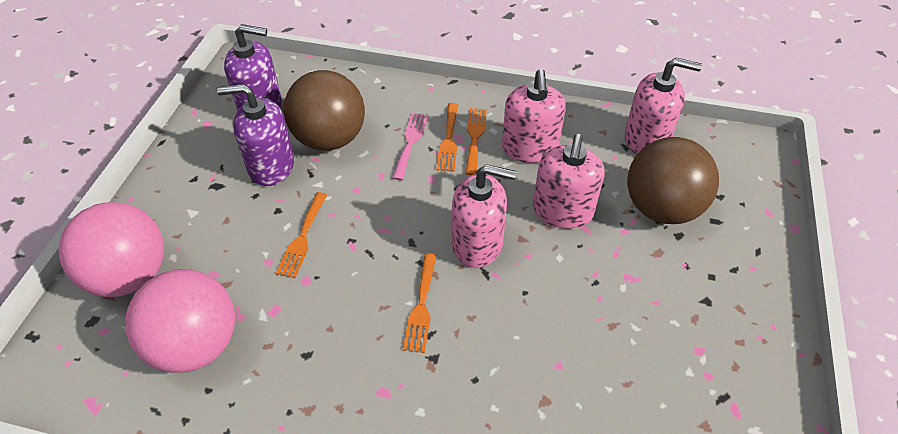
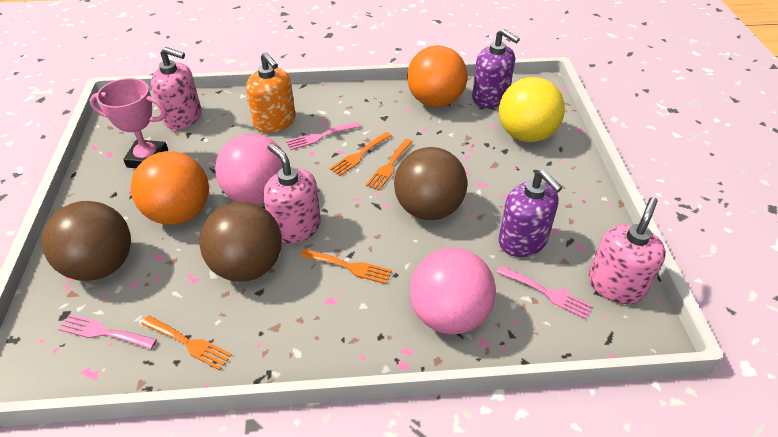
brown ball: [284,70,365,151] [627,137,719,224] = 2 -> [42,201,131,281] [199,201,282,282] [394,147,467,220] = 3
orange ball: none = 0 -> [131,151,209,225] [407,45,467,107] = 2
orange soap dispenser: none = 0 -> [246,52,296,133] = 1
pink fork: [392,112,429,180] = 1 -> [58,314,157,349] [286,122,360,150] [496,266,592,319] = 3
pink soap dispenser: [452,164,516,268] [502,69,566,163] [533,134,605,229] [625,57,702,154] = 4 -> [151,47,202,130] [263,143,321,244] [588,197,666,304] = 3
pink trophy: none = 0 -> [90,78,168,168] = 1
yellow ball: none = 0 -> [499,77,565,142] = 1

